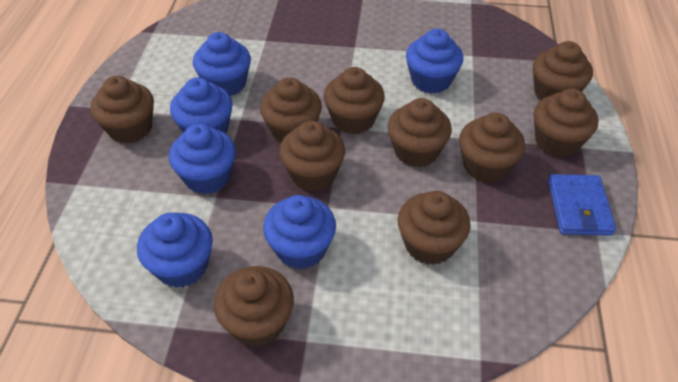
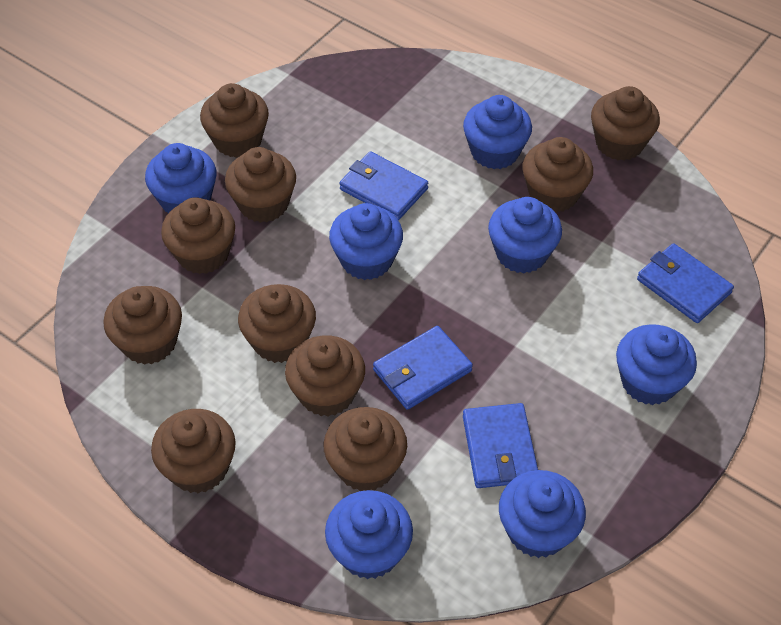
blue cupcake: [137,213,213,288] [169,124,236,194] [170,77,233,134] [193,32,251,96] [263,195,336,269] [406,29,463,93] = 6 -> [145,143,216,213] [325,490,413,579] [329,203,403,280] [463,95,532,169] [488,197,562,274] [499,470,586,558] [616,324,697,405] = 7
blue wallet: [548,174,616,236] = 1 -> [339,151,428,220] [373,326,473,410] [463,403,538,488] [637,243,734,323] = 4

